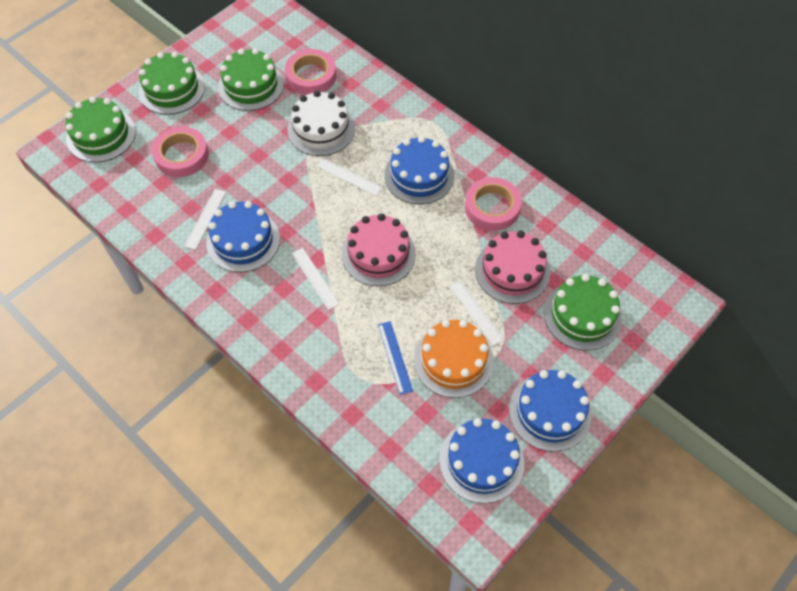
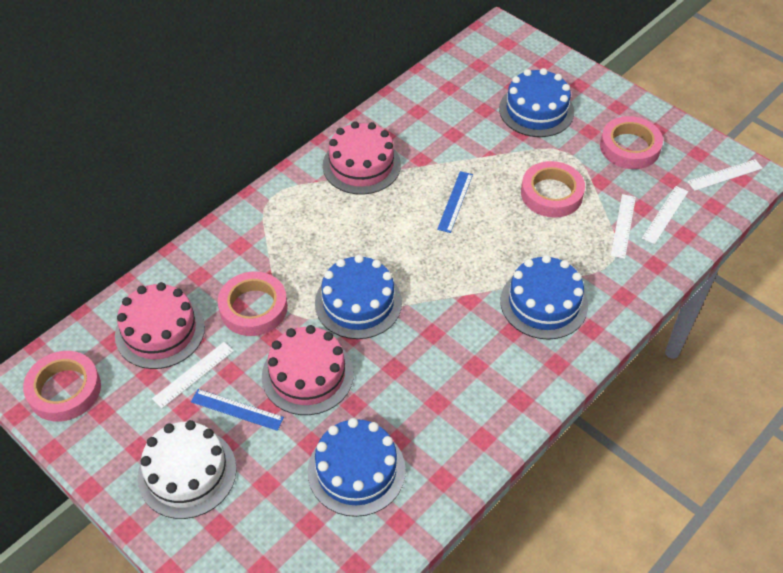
blue ruler: [378,321,413,395] = 1 -> [191,389,284,431] [437,171,473,233] = 2
green cake: [65,97,136,163] [139,52,205,115] [218,48,284,111] [544,274,622,351] = 4 -> none = 0
orange cake: [414,320,494,398] = 1 -> none = 0
pink cake: [342,213,416,286] [475,231,550,304] = 2 -> [115,282,205,369] [262,325,354,415] [323,121,401,195] = 3
pink tape: [152,127,209,177] [285,49,336,95] [465,177,522,231] = 3 -> [23,351,101,421] [218,272,288,336] [521,161,585,218] [600,116,663,169] = 4

